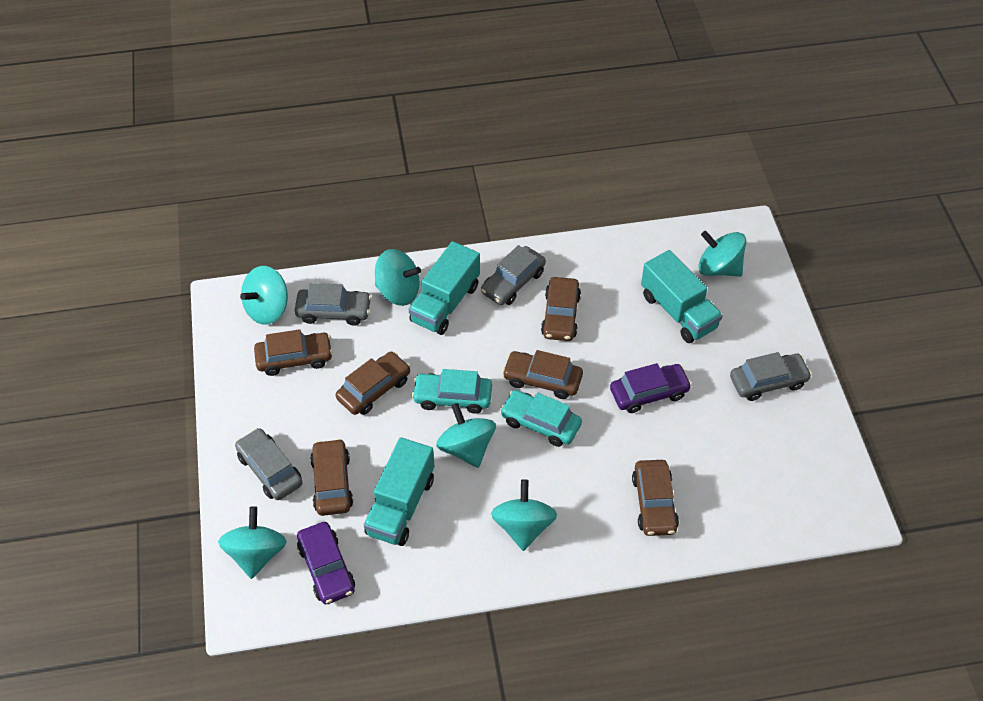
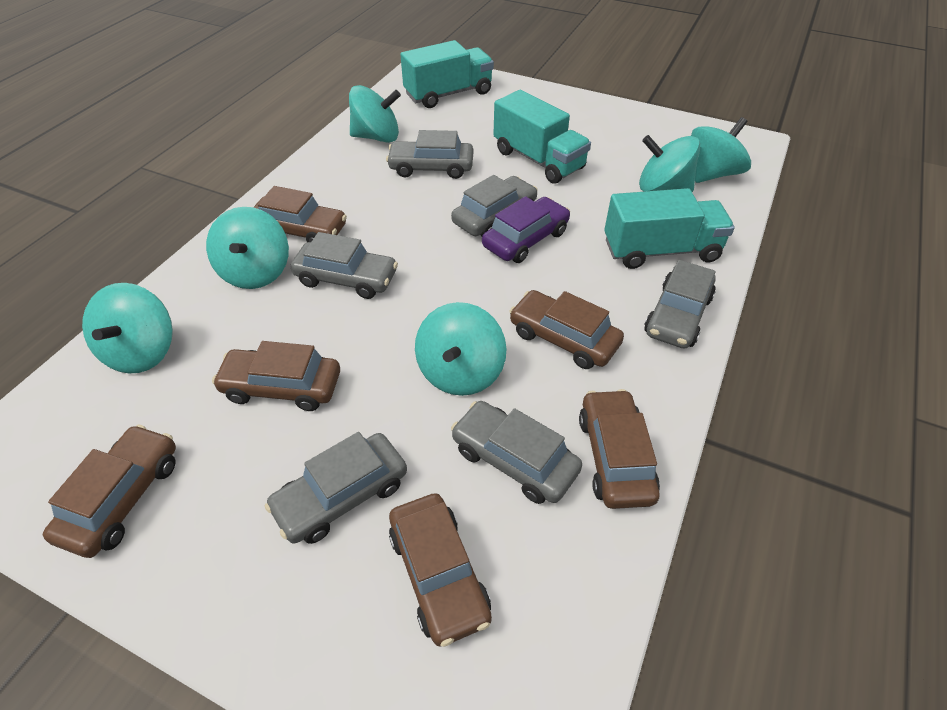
grey car: [235,428,303,500] [295,283,371,326] [481,245,546,305] [730,352,812,401] = 4 -> [265,432,407,544] [291,232,398,299] [386,130,473,179] [451,175,538,236] [451,401,582,504] [644,260,716,349] = 6
purple car: [297,522,355,604] [610,363,692,413] = 2 -> [482,196,570,263] = 1
turquoise car: [412,369,492,414] [500,390,582,447] = 2 -> none = 0

